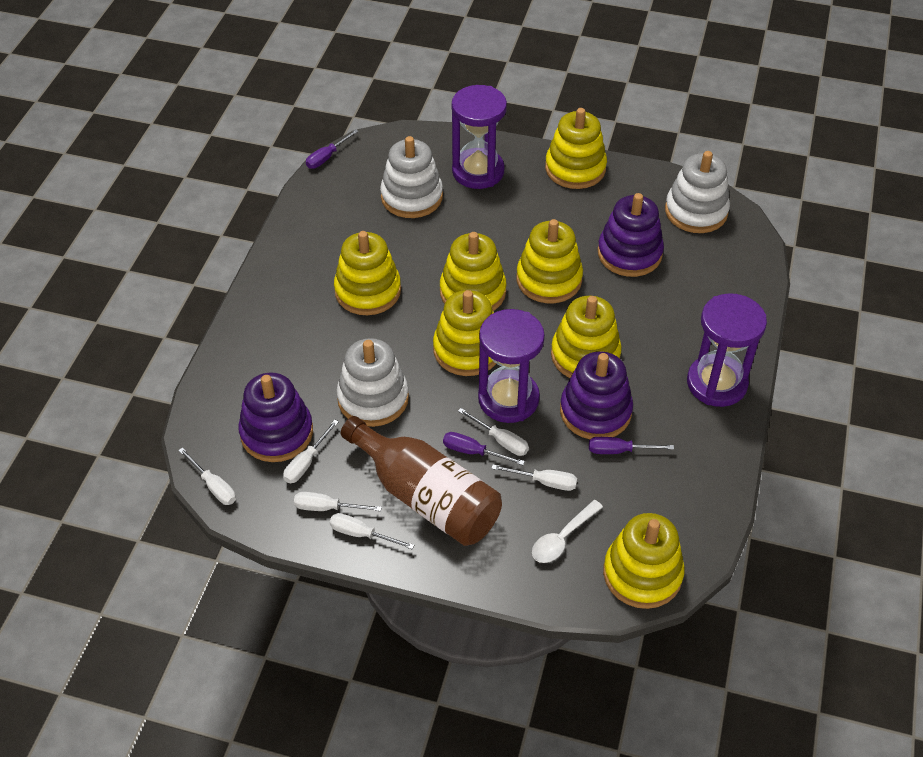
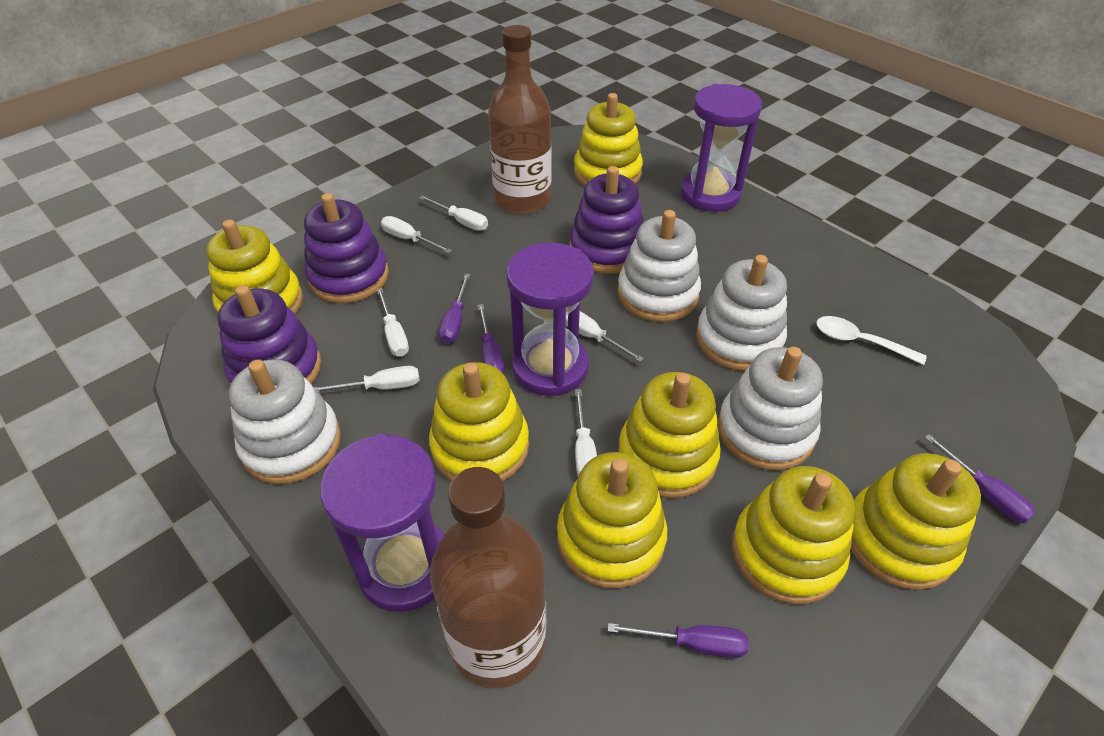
brown bottle: [341,416,502,546] = 1 -> [430,467,546,689] [488,25,552,214] = 2
purple screwdriver: [306,129,359,169] [443,432,525,465] [589,437,674,454] = 3 -> [439,274,471,344] [478,304,504,374] [608,623,749,658] [924,434,1035,523] = 4
white stacking toy: [336,338,409,427] [380,136,443,218] [665,151,730,233] = 3 -> [229,359,341,484] [617,210,701,322] [696,255,787,371] [718,347,823,470] = 4

